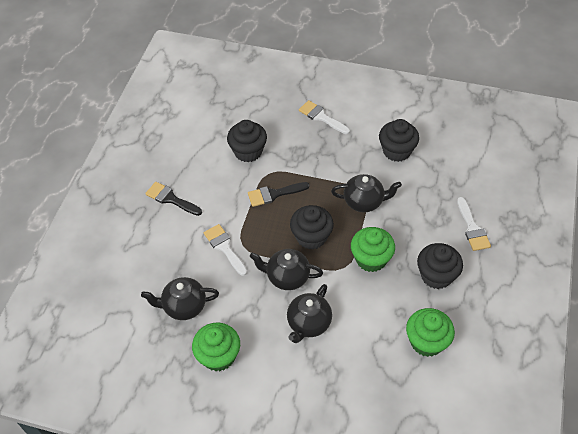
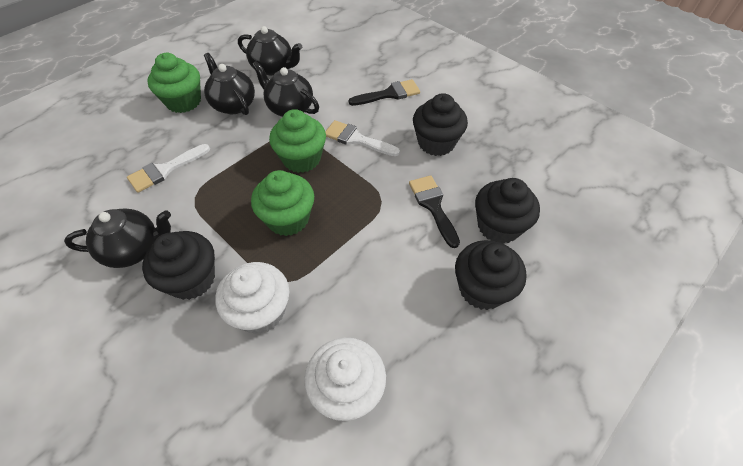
white brush: [204,224,247,276] [299,100,350,134] [457,197,491,251] = 3 -> [127,144,210,193] [325,120,400,156] = 2
white cupcake: none = 0 -> [216,262,289,334] [304,337,386,421] = 2

